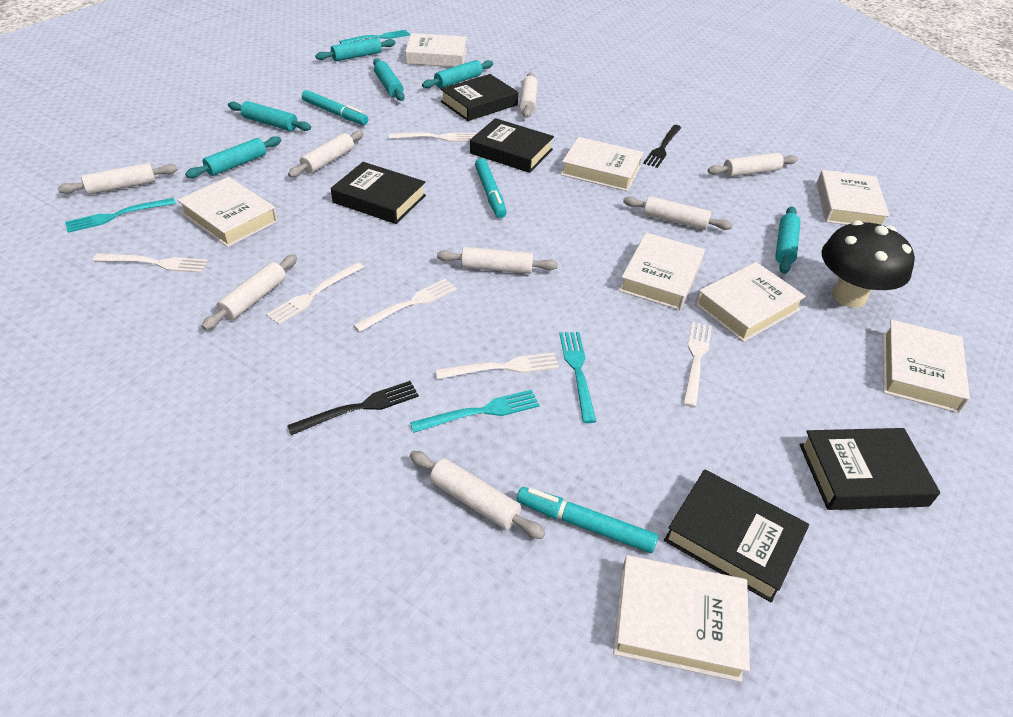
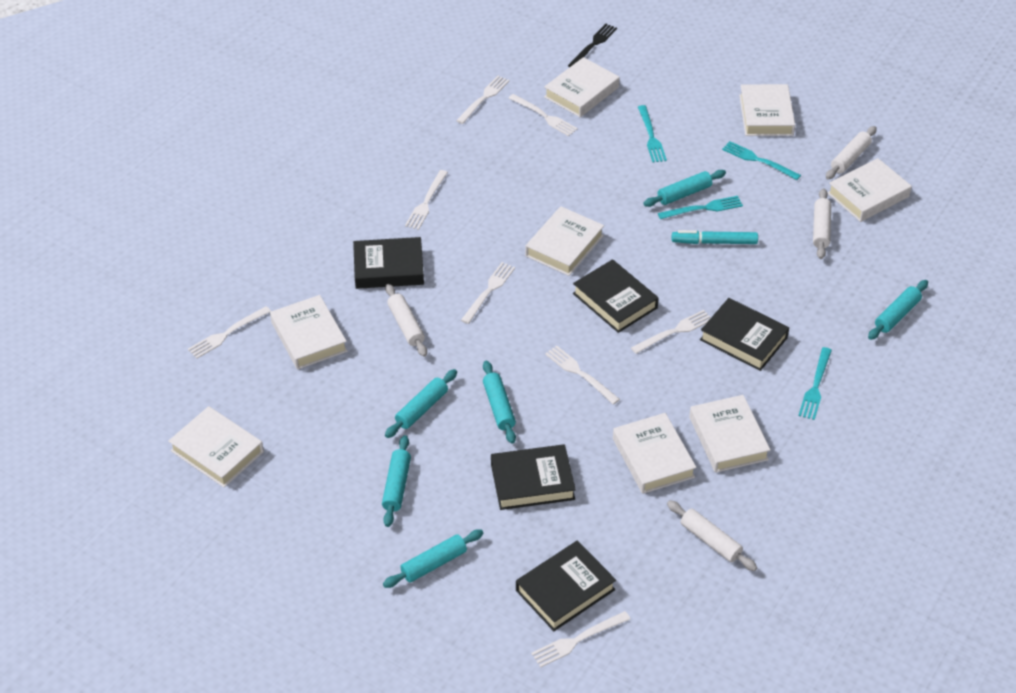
black fork: [287,381,419,435] [643,125,681,168] = 2 -> [568,24,617,67] = 1
black mushroom: [822,221,915,308] = 1 -> none = 0
turquoise marker: [302,90,368,125] [475,158,507,218] [517,487,658,553] = 3 -> [672,230,758,244] = 1
white fork: [93,254,208,273] [266,262,364,325] [353,279,457,332] [389,132,476,142] [435,352,559,379] [683,322,712,408] = 6 -> [188,306,271,359] [405,170,448,230] [456,76,509,124] [461,262,515,324] [509,94,578,136] [531,611,630,668] [545,345,620,405] [631,310,710,354] = 8
white rolling pin: [58,163,178,195] [202,255,297,330] [288,130,364,177] [410,451,545,539] [437,247,558,274] [520,73,538,118] [623,196,733,230] [708,153,798,177] = 8 -> [385,284,427,357] [667,500,757,571] [813,188,831,259] [826,126,877,179] = 4

